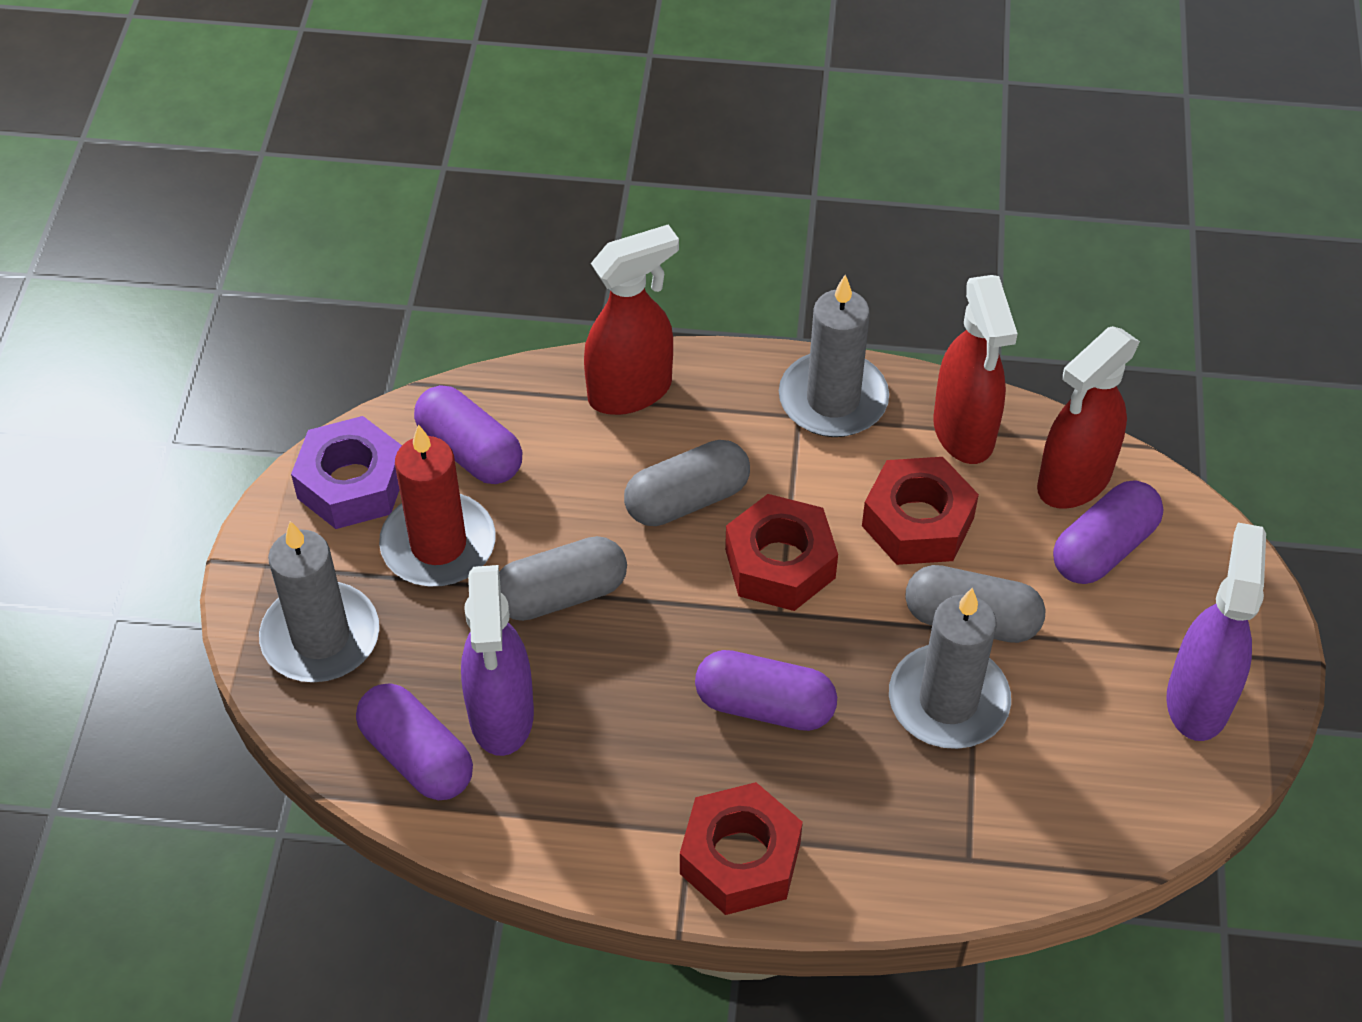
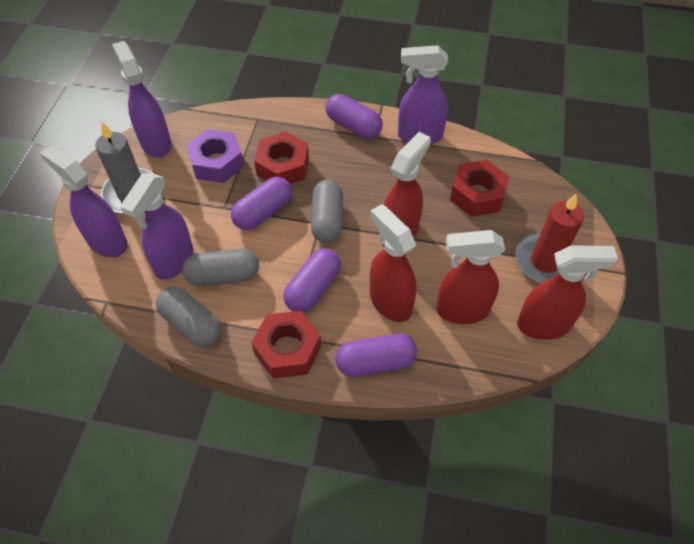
grey candle: [259,521,379,682] [779,275,889,437] [889,588,1011,749] = 3 -> [95,122,154,214] = 1
purple spray bottle: [461,565,534,756] [1167,523,1266,741] = 2 -> [40,145,128,257] [112,41,171,157] [120,173,193,280] [398,45,448,145] = 4
red spray bottle: [584,224,679,415] [933,275,1018,464] [1037,326,1140,509] = 3 -> [370,204,416,322] [382,132,431,246] [436,230,505,324] [517,245,618,340] = 4

